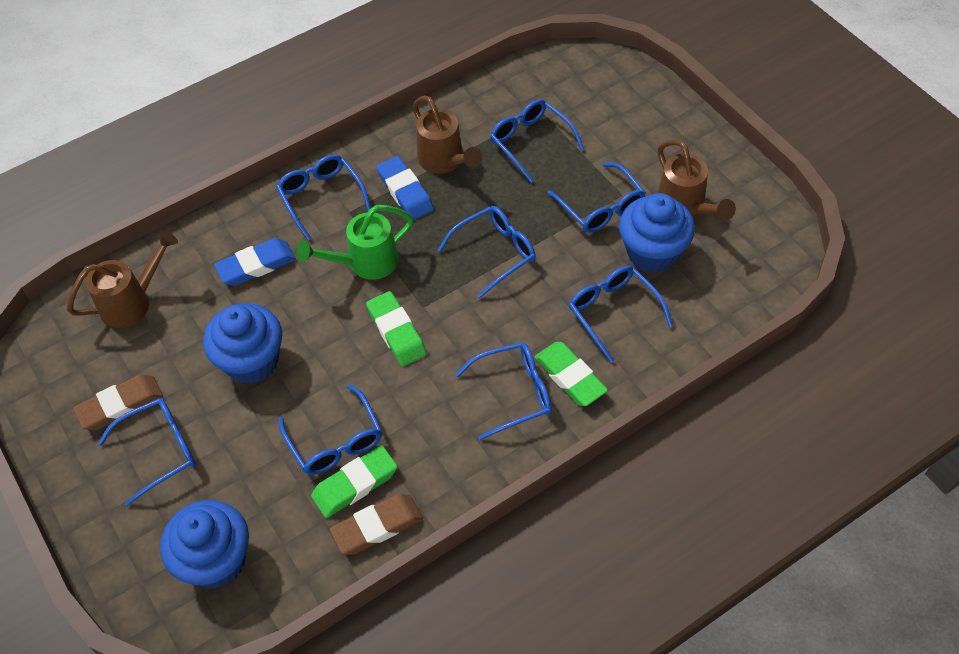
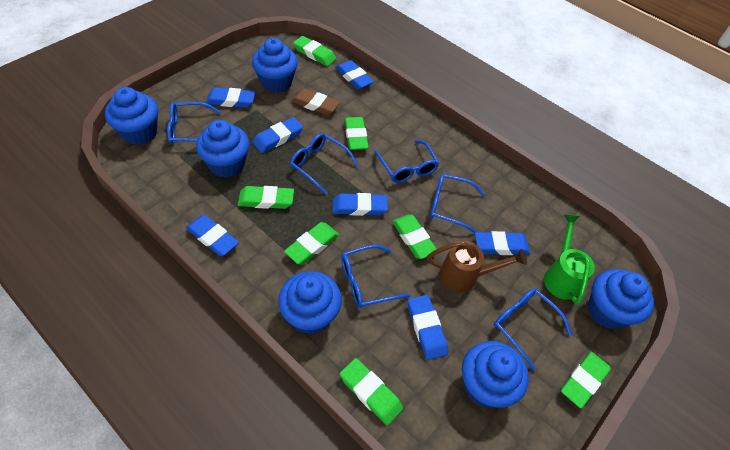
blue cupcake: [160,500,249,588] [203,303,282,384] [619,193,695,273] = 3 -> [105,87,158,145] [196,120,250,178] [252,38,298,93] [278,271,342,334] [462,341,529,408] [588,269,654,329] = 6
blue eraser: [214,238,296,286] [376,156,434,220] = 2 -> [186,215,239,256] [206,87,256,108] [253,117,303,153] [332,193,388,216] [335,60,374,90] [408,295,448,360] [475,231,530,255] = 7
blue glasses: [98,398,196,506] [276,154,371,240] [279,385,382,475] [438,206,536,298] [455,342,552,440] [490,99,584,183] [547,162,646,233] [569,266,673,363] = 8 -> [167,102,221,144] [290,133,358,194] [341,245,411,308] [374,140,439,183] [430,174,485,233] [494,288,572,371] = 6
brown eraser: [73,374,163,430] [330,493,423,555] = 2 -> [291,88,340,115] = 1
brown watering can: [67,230,178,328] [413,95,482,174] [658,139,736,220] = 3 -> [427,241,527,292] = 1
green eraser: [311,445,397,518] [366,291,427,366] [534,342,608,406] = 3 -> [238,186,294,209] [284,222,339,264] [293,36,336,66] [340,358,403,425] [344,117,369,150] [392,214,437,259] [561,352,611,408] = 7

